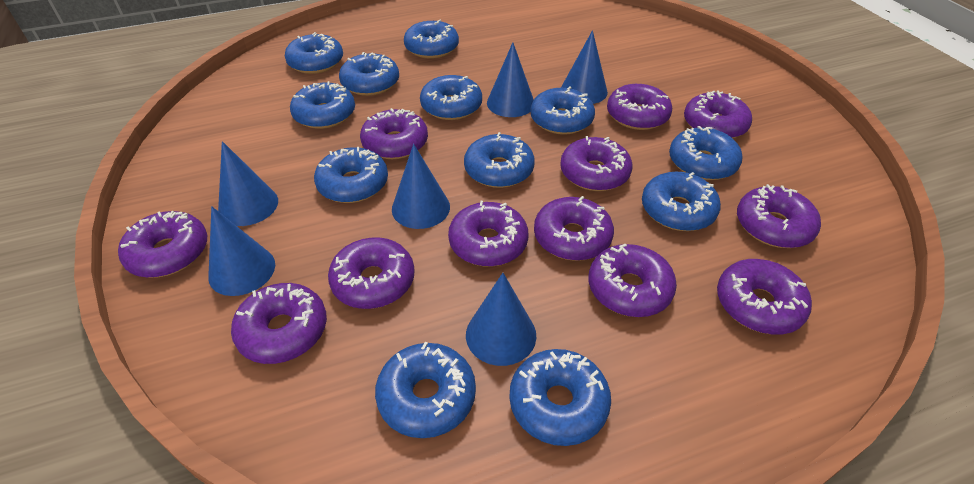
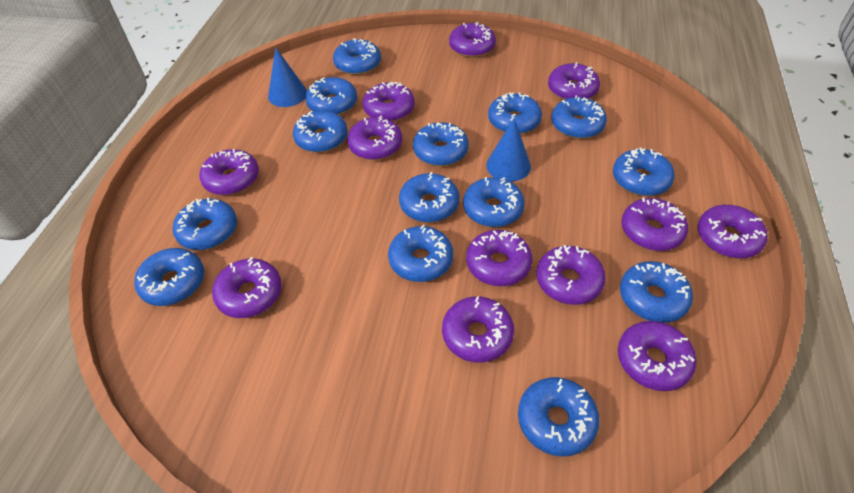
blue cone: [208,206,275,296] [218,141,278,226] [392,144,450,229] [466,273,536,366] [487,42,534,117] [561,30,608,104] = 6 -> [268,48,307,107] [486,118,531,182] = 2
blue donut: [285,32,343,74] [290,81,355,129] [314,147,388,203] [339,52,399,96] [375,342,476,438] [404,20,459,59] [420,75,482,120] [464,132,535,188] [509,349,611,446] [530,87,595,135] [642,172,721,231] [669,126,743,180] = 12 -> [134,248,204,306] [173,198,237,250] [293,110,348,153] [305,77,357,115] [333,38,381,75] [388,225,453,282] [399,172,459,223] [413,122,469,166] [463,177,525,227] [488,92,542,134] [518,377,599,457] [551,95,607,139] [613,147,674,196] [620,261,693,323] = 14

